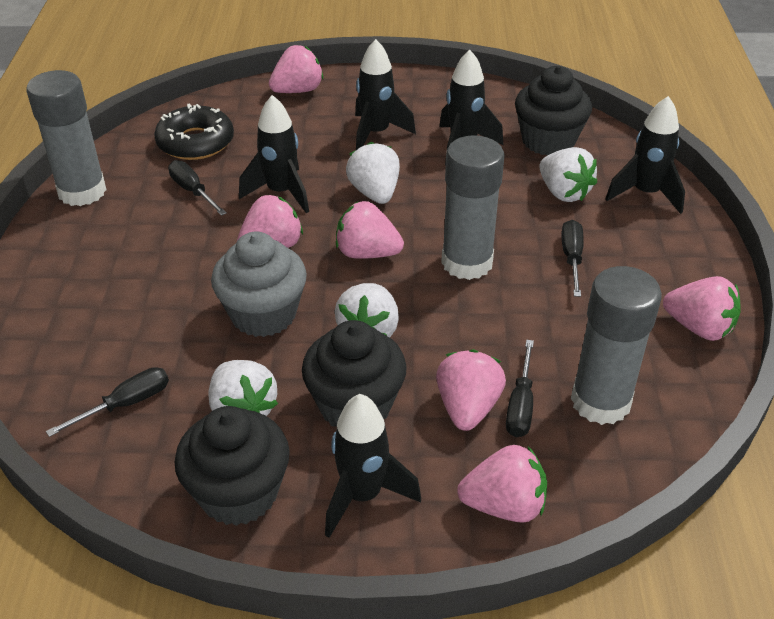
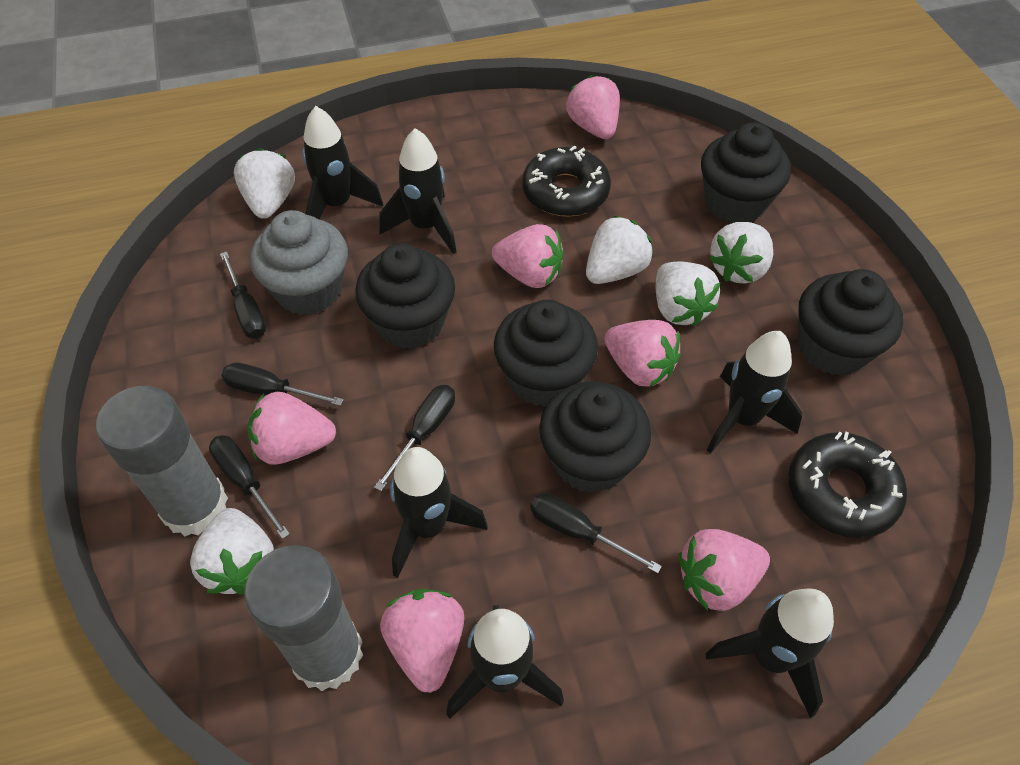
black cupcake: [175,406,290,526] [302,320,407,427] [515,66,592,156] = 3 -> [355,243,455,349] [494,300,598,407] [540,382,651,493] [701,122,791,223] [799,269,903,376] = 5
black donut: [154,103,234,160] = 1 -> [522,146,611,217] [789,432,907,538] = 2
black rocket: [239,95,309,213] [325,394,421,538] [355,39,416,150] [439,50,503,166] [605,96,685,214] = 5 -> [302,106,383,219] [379,128,457,254] [390,447,487,578] [446,605,564,719] [706,588,834,718] [707,331,802,454] = 6
black screwdriver: [46,367,169,437] [168,160,227,216] [506,340,534,437] [562,220,584,297] = 4 -> [209,435,290,539] [220,252,266,339] [221,363,344,406] [374,385,455,491] [530,493,662,574] = 5
grey glue stick: [27,70,107,206] [441,135,504,280] [571,266,662,425] = 3 -> [96,386,228,536] [244,545,363,691] = 2
white strawberry: [208,360,278,416] [335,283,399,338] [346,142,400,204] [539,147,597,202] = 4 -> [190,508,274,594] [234,148,295,219] [586,216,653,284] [656,262,720,327] [708,222,773,283] = 5

